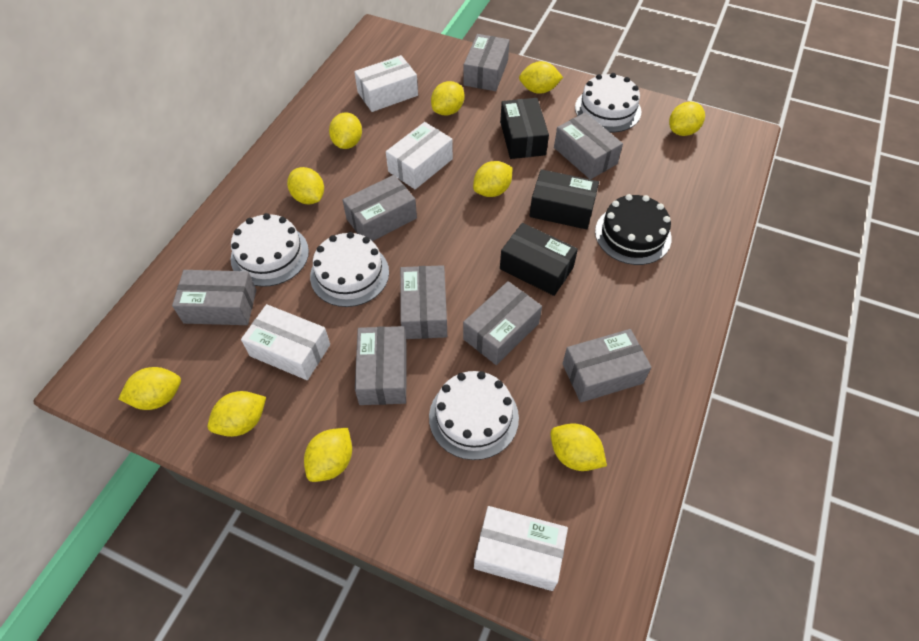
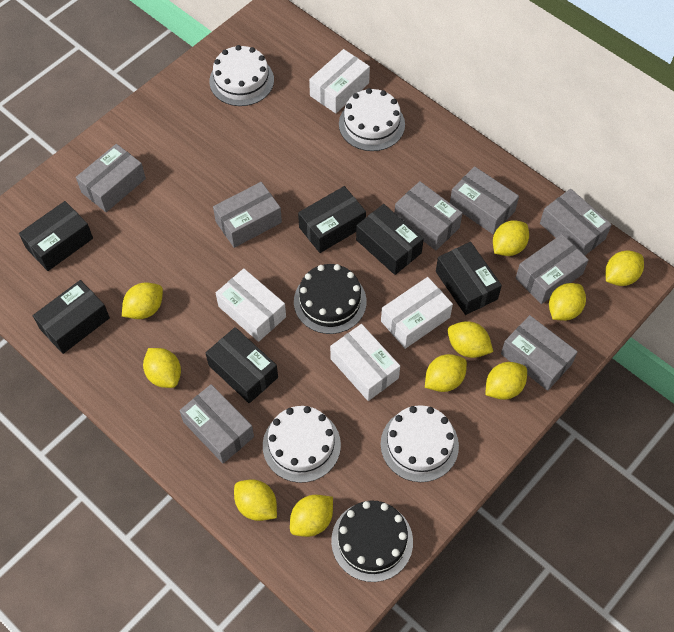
black box: [500,98,549,159] [500,223,578,296] [529,169,599,229] = 3 -> [19,201,93,271] [33,280,110,354] [206,327,278,403] [298,186,366,253] [356,204,424,275] [436,242,502,315] = 6
black cake: [595,194,672,265] = 1 -> [294,264,367,334] [331,500,413,582] = 2

